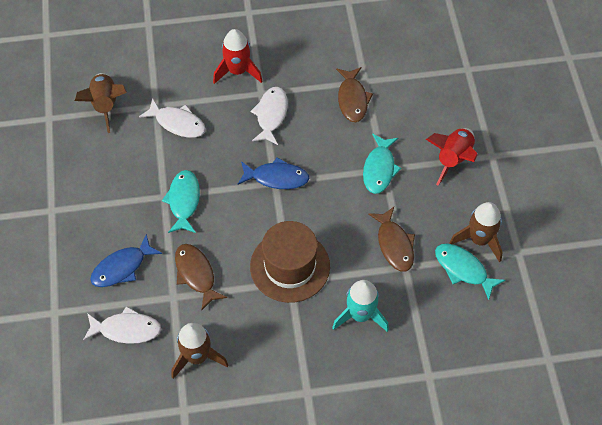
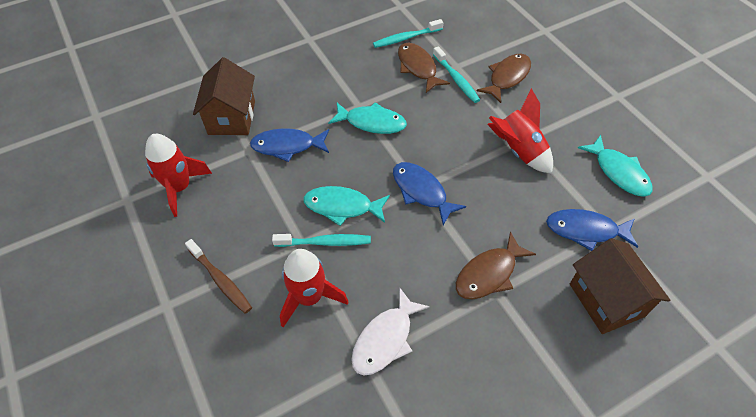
blue fish: [90,234,162,287] [238,157,310,189] = 2 -> [250,128,329,162] [393,162,466,225] [546,209,638,251] = 3
brown hat: [250,221,330,303] = 1 -> none = 0
brown house: none = 0 -> [193,57,255,135] [570,238,670,334] = 2
brown rocket: [75,73,127,133] [171,323,228,379] [449,202,503,262] = 3 -> none = 0
brown toothbrush: none = 0 -> [185,239,252,314] = 1
red rocket: [213,29,262,84] [426,128,478,185] = 2 -> [145,134,212,217] [280,249,349,327] [487,88,553,173] = 3
turquoise rocket: [332,280,389,332] = 1 -> none = 0
turquoise toothbrush: none = 0 -> [272,234,371,247] [373,19,443,48] [433,46,480,103] = 3
white fish: [83,306,161,344] [139,98,206,138] [251,87,288,145] = 3 -> [351,287,430,375] = 1

